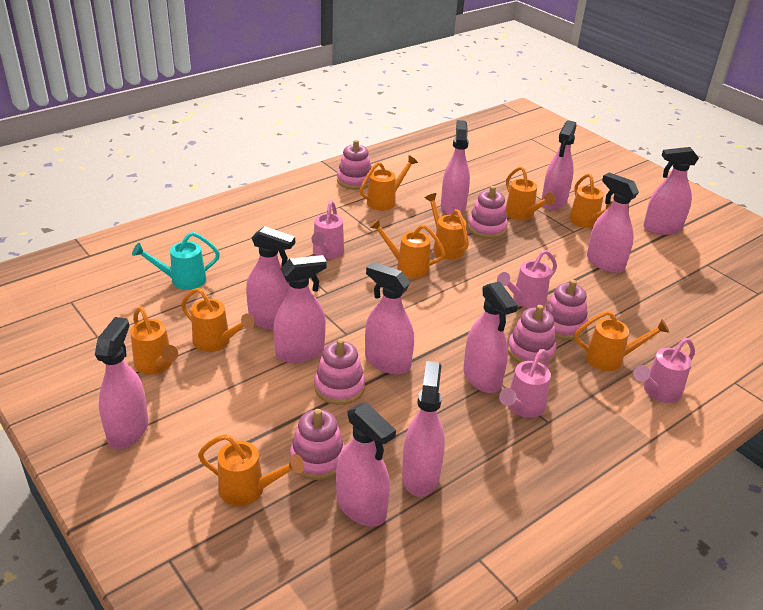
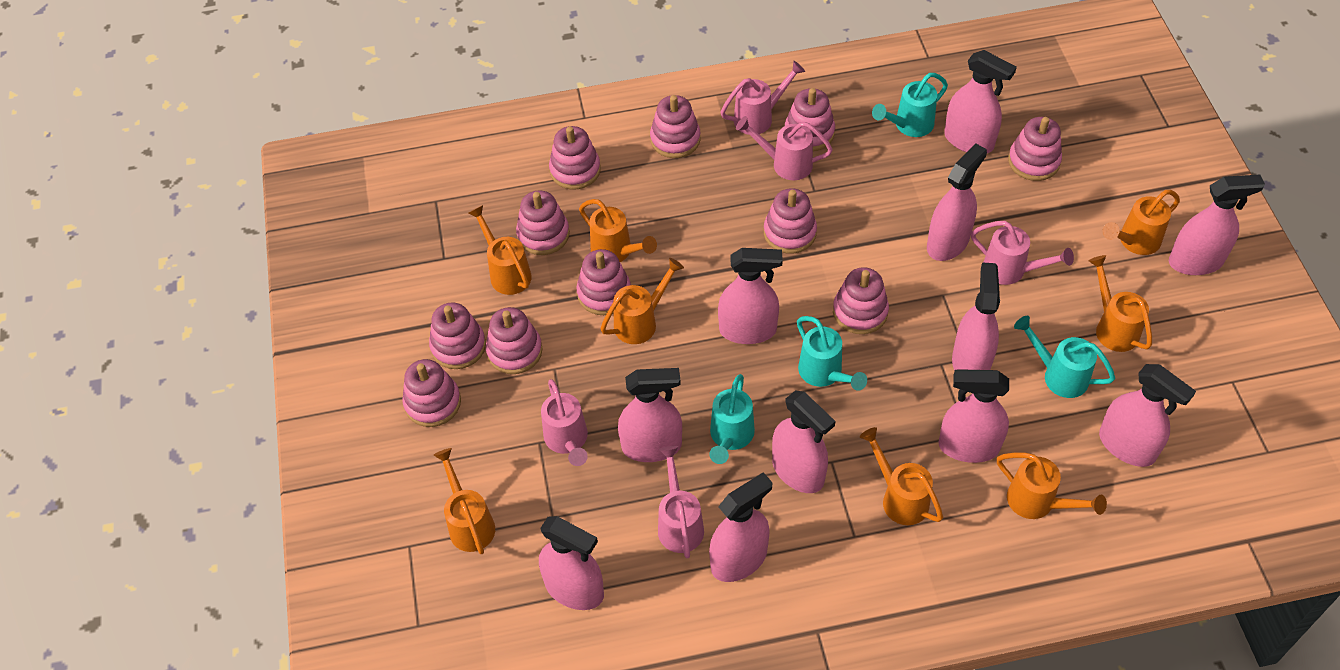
orange watering can: [130,306,178,374] [181,288,255,352] [198,434,304,506] [360,155,418,211] [369,218,445,278] [425,193,469,260] [506,166,555,220] [569,173,613,228] [574,311,670,371] = 9 -> [433,448,495,554] [468,205,532,295] [579,199,657,262] [600,258,684,344] [860,427,943,525] [997,452,1107,519] [1088,255,1152,352] [1103,190,1180,255] = 8
pink stacking toy: [290,409,345,480] [314,339,365,405] [337,140,372,190] [468,186,508,239] [508,305,556,365] [545,280,588,340] = 6 -> [402,359,461,427] [429,302,486,369] [486,307,542,374] [516,190,570,255] [549,126,601,190] [576,249,631,315] [650,95,701,158] [764,188,817,254] [785,88,835,151] [833,267,889,334] [1008,117,1062,181] = 11
pink watering can: [311,201,344,259] [497,250,557,309] [499,349,551,418] [634,338,695,403] = 4 -> [541,379,588,466] [658,446,704,558] [720,61,805,135] [736,116,833,180] [971,221,1074,285] = 5
turquoise watering can: [132,232,220,290] = 1 -> [709,374,755,464] [797,316,867,391] [872,73,948,137] [1014,316,1115,398] = 4

